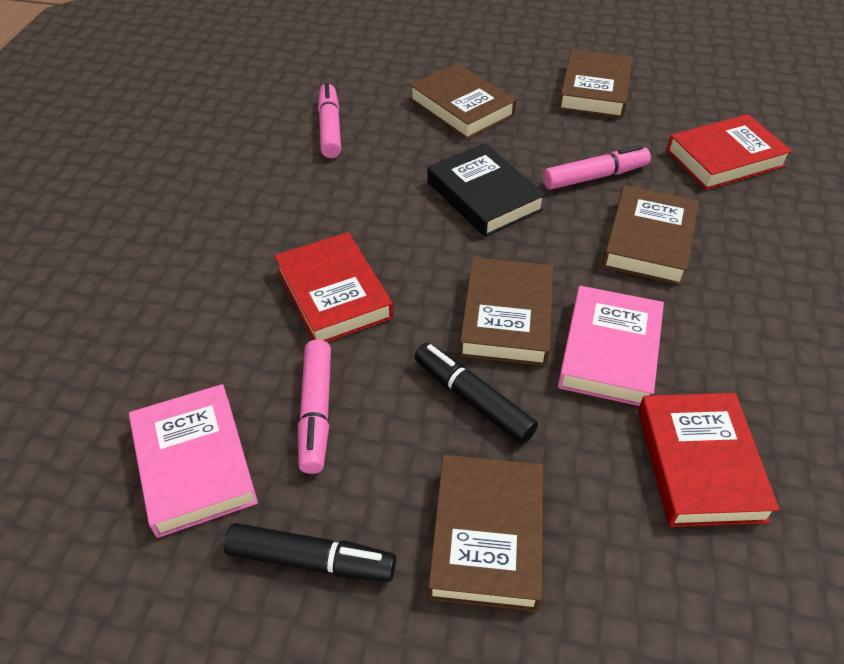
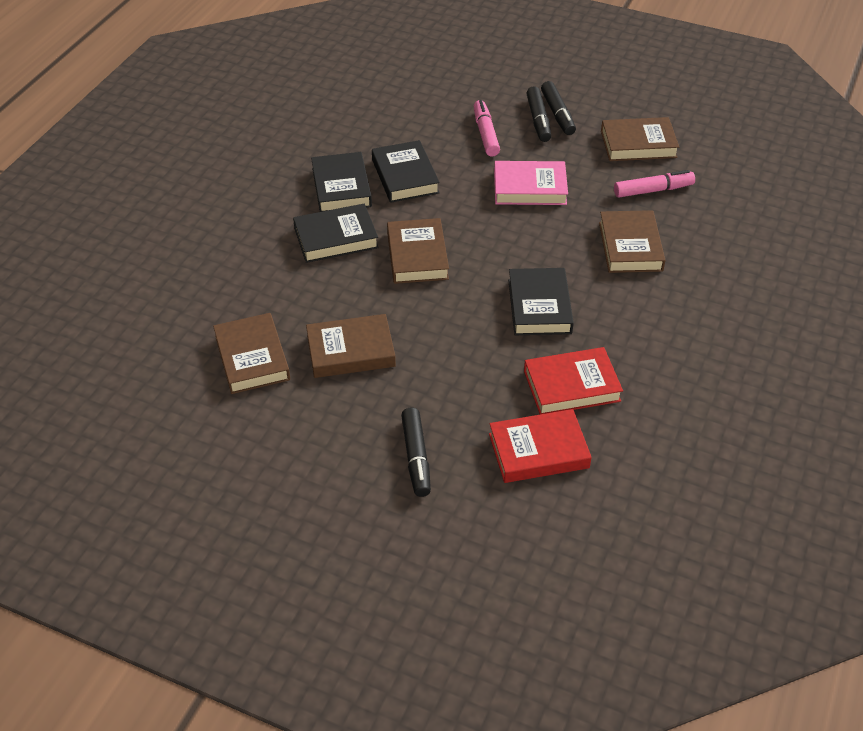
black book: [428,143,546,237] = 1 -> [293,204,379,263] [311,152,372,212] [372,140,440,203] [508,268,574,335] = 4
black marker: [224,523,396,582] [415,343,538,444] = 2 -> [401,407,431,497] [527,86,551,142] [541,81,576,135] = 3
pink book: [129,384,258,538] [558,286,664,406] = 2 -> [494,161,568,205] = 1
pink marker: [298,339,331,474] [318,83,341,158] [543,145,651,190] = 3 -> [474,100,500,157] [614,170,695,197] = 2
red book: [274,232,394,342] [638,393,780,527] [666,114,792,190] = 3 -> [489,409,592,483] [524,347,623,414] = 2

